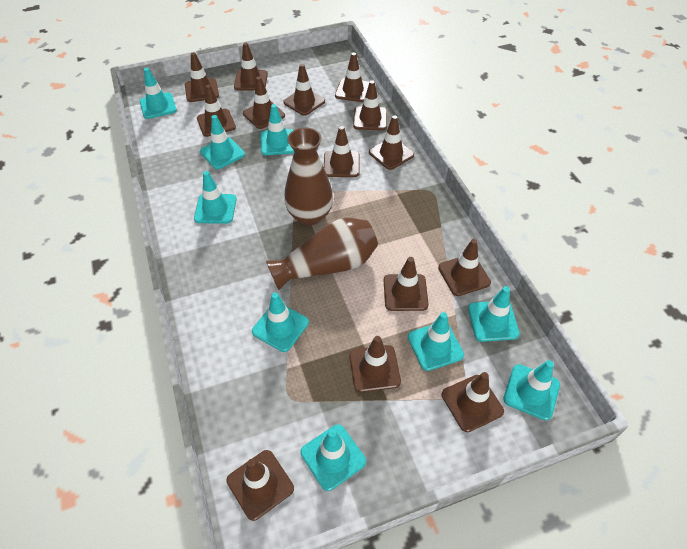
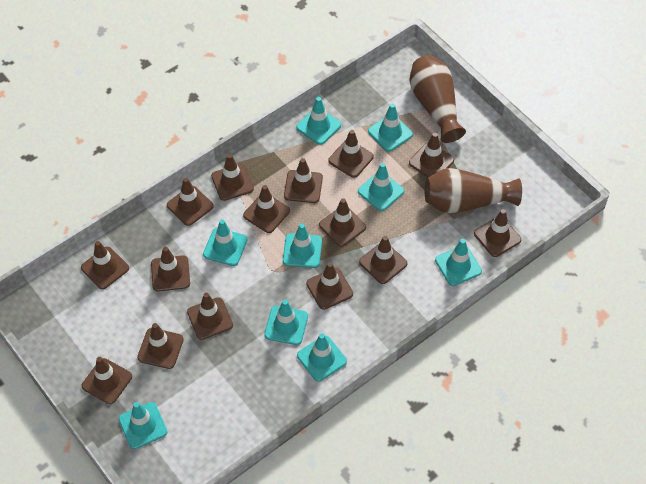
brown traffic cone: [185,52,219,102] [197,85,236,137] [226,450,294,521] [234,43,268,91] [243,76,285,129] [283,64,325,116] [324,126,360,177] [335,52,369,102] [349,336,401,392] [353,80,387,130] [369,115,414,170] [384,257,429,311] [438,239,491,296] [441,372,504,432] = 14 -> [81,241,129,289] [82,357,132,404] [137,323,184,369] [151,247,190,292] [167,178,214,226] [187,293,233,340] [211,154,254,201] [243,185,290,233] [284,158,323,203] [306,262,353,310] [319,198,366,247] [328,130,374,178] [359,236,407,284] [409,133,454,177] [474,209,521,257] = 15

